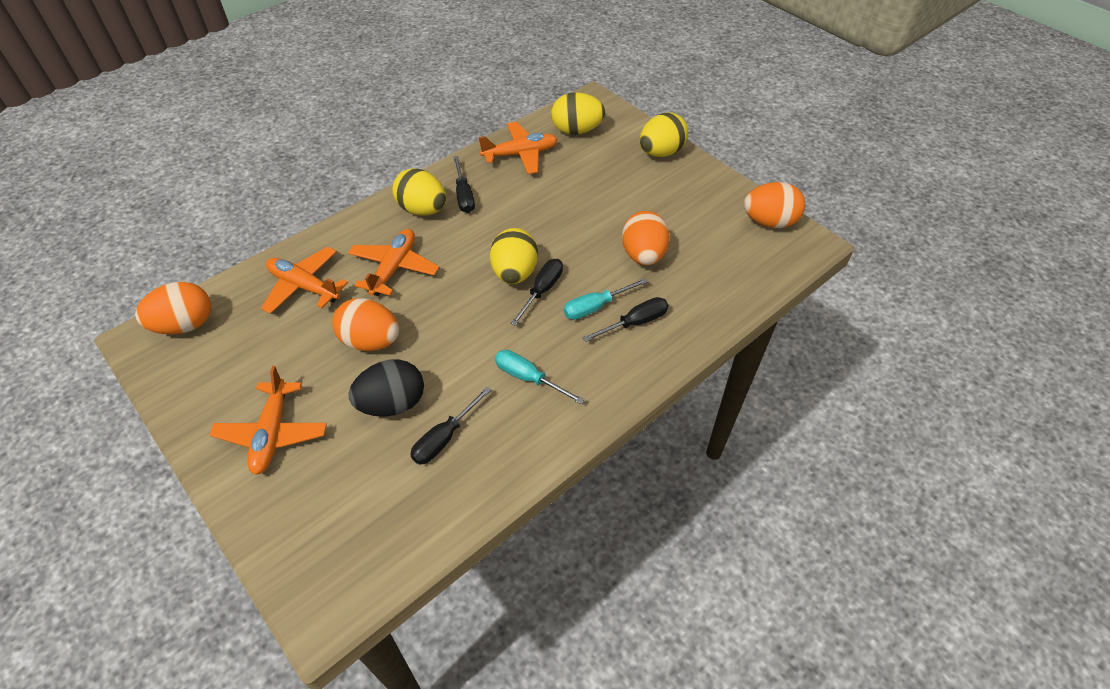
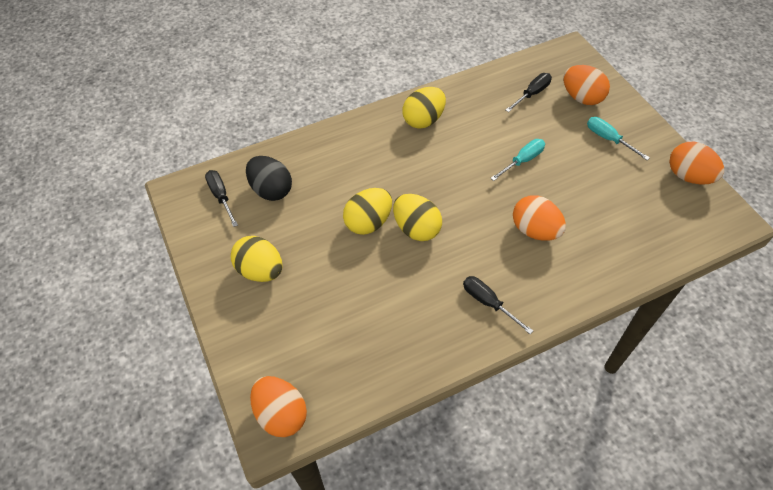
black screwdriver: [410,387,491,465] [453,156,475,213] [511,259,563,326] [583,297,668,342] = 4 -> [205,170,238,227] [463,276,533,334] [506,73,552,112] = 3
orange plane: [210,366,327,475] [261,247,348,314] [348,229,439,296] [478,122,558,174] = 4 -> none = 0

